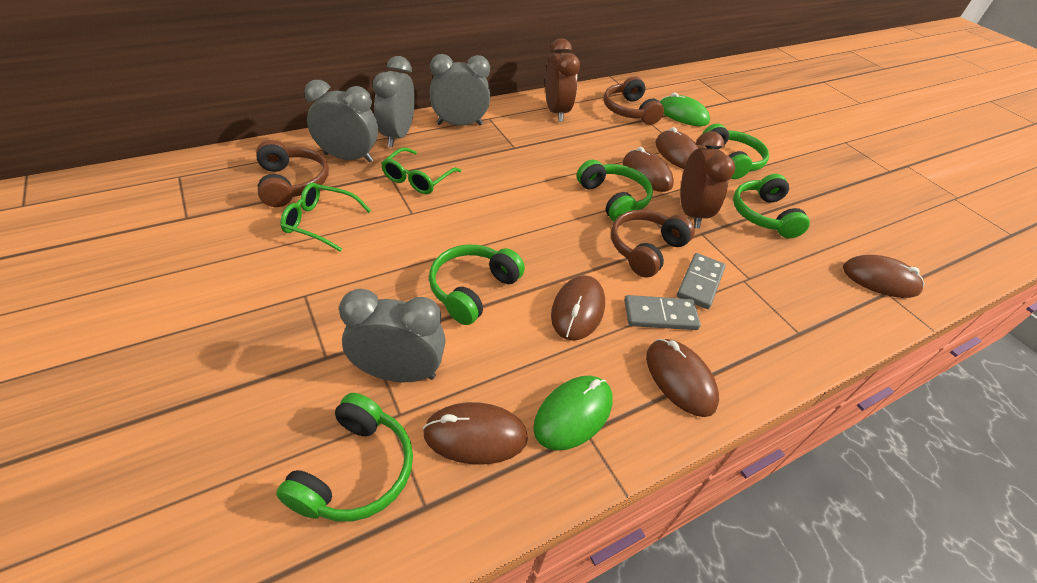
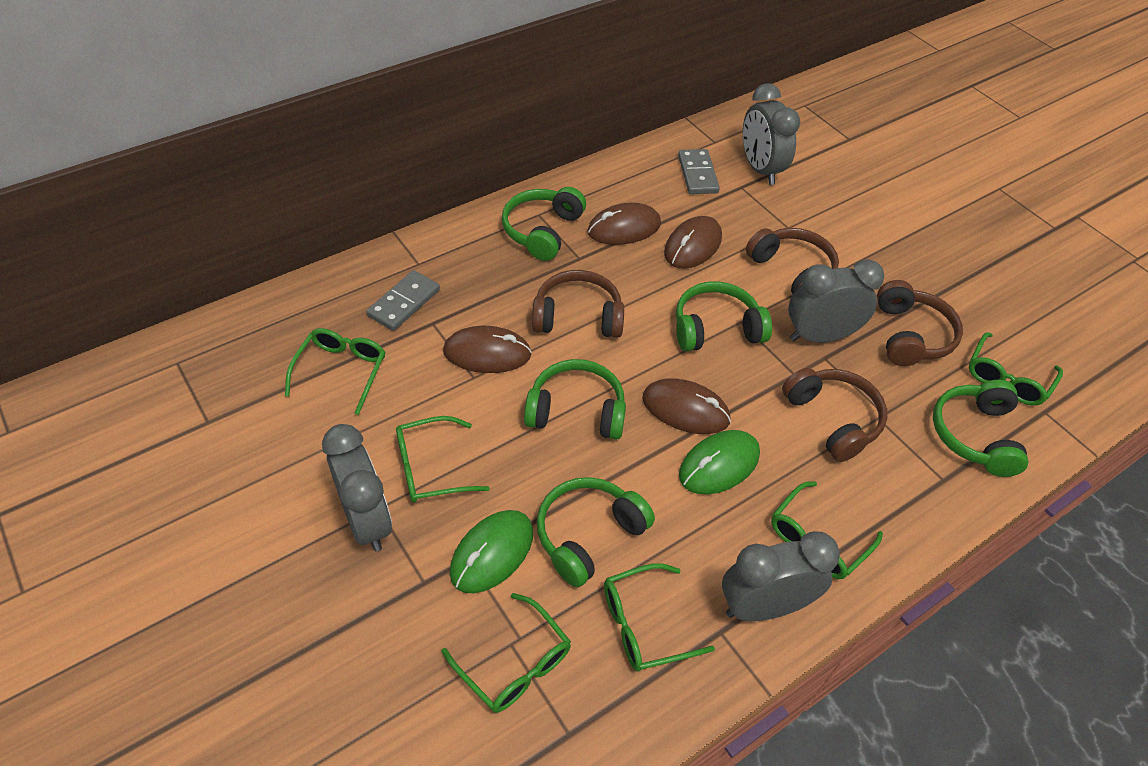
brown clock: [545,38,580,122] [680,131,735,228] = 2 -> none = 0
brown headphones: [256,140,329,207] [603,76,664,125] [611,210,695,277] = 3 -> [532,270,624,338] [746,228,839,294] [782,368,887,462] [877,280,963,366] = 4
brown mouse: [423,402,528,464] [551,275,605,341] [623,147,674,192] [646,339,719,417] [656,127,699,169] [843,255,924,298] = 6 -> [443,326,532,373] [587,203,661,245] [642,378,731,434] [664,216,722,269] = 4
green glasses: [280,183,371,252] [381,148,461,194] = 2 -> [285,328,385,415] [396,416,490,503] [441,593,571,713] [604,563,715,672] [771,481,883,579] [969,332,1063,406] = 6

